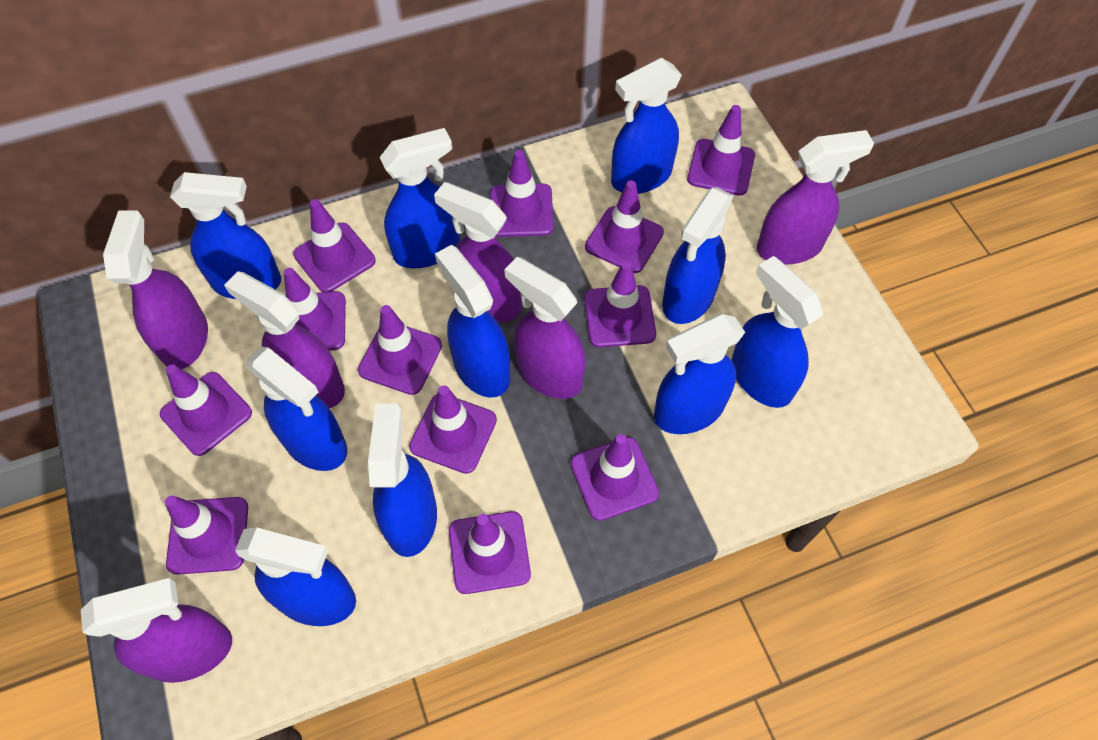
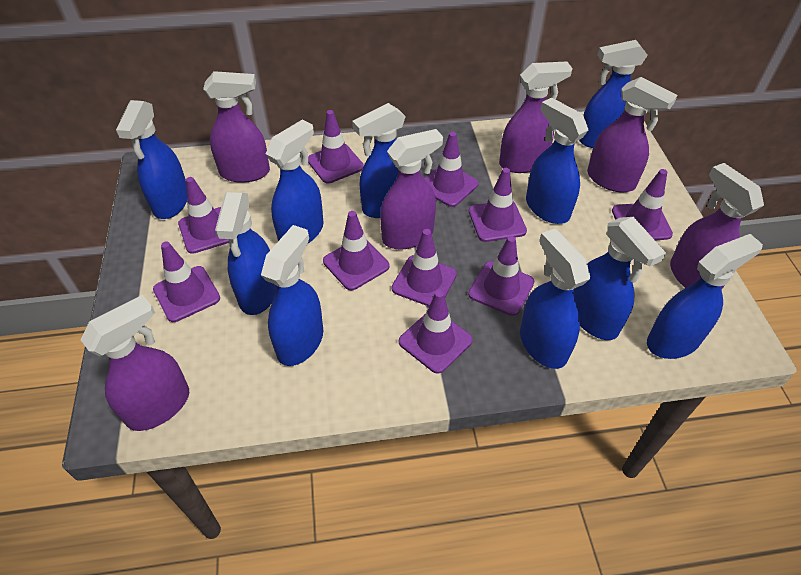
purple traffic cone: [160,364,252,456] [165,496,248,575] [284,268,346,351] [293,199,376,292] [358,305,442,395] [409,385,497,474] [449,511,531,594] [490,150,554,237] [571,434,659,521] [584,261,656,347] [585,180,664,273] [687,105,755,196] = 12 -> [153,242,220,322] [178,177,229,254] [308,110,364,184] [323,211,390,290] [392,229,457,306] [399,290,473,373] [424,132,479,207] [468,236,534,316] [469,168,527,242] [612,169,673,240] = 10

